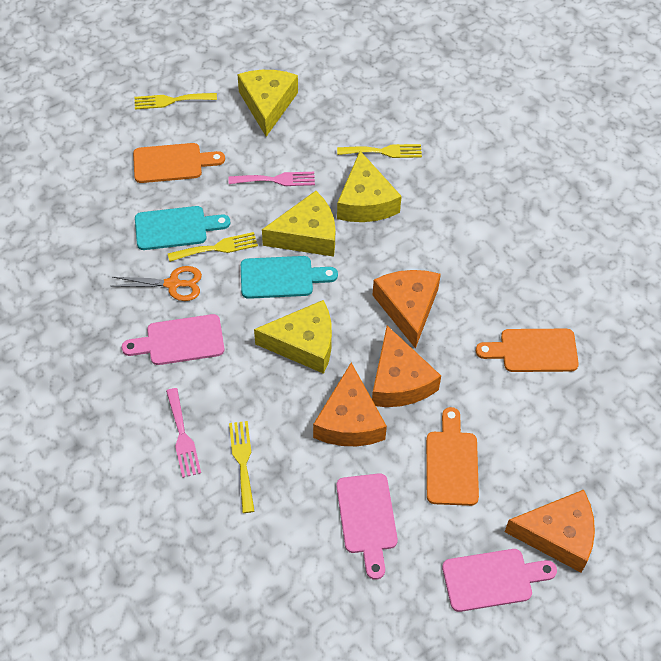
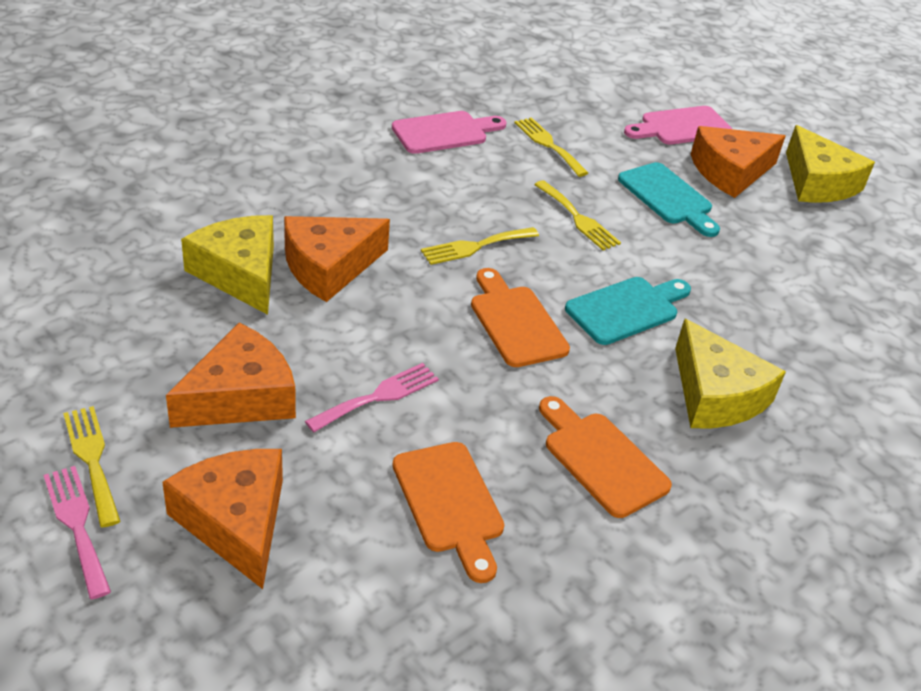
orange scissors: [113,266,202,301] = 1 -> none = 0
pink cutting board: [122,314,224,365] [336,473,398,580] [442,549,557,612] = 3 -> [392,111,507,154] [624,106,732,145] = 2
yellow cheese: [237,70,298,137] [254,300,332,374] [262,191,336,257] [337,151,402,222] = 4 -> [181,215,274,315] [675,319,786,428] [786,125,875,203] = 3

